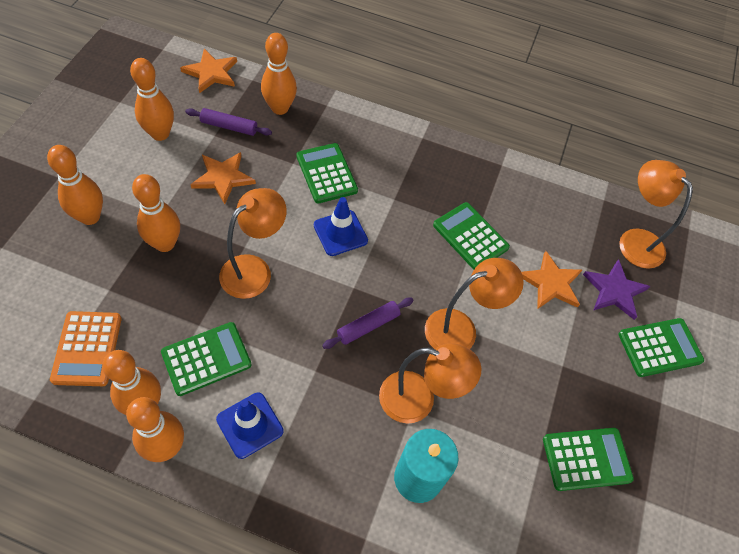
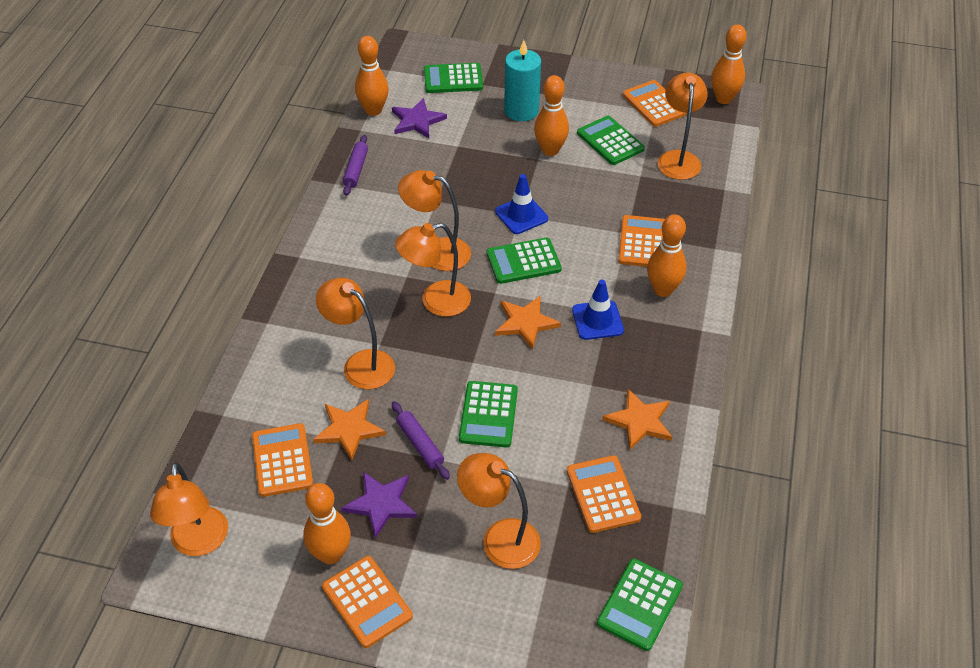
orange bowling pin: [47,145,103,225] [102,350,161,415] [126,397,184,462] [130,58,174,141] [132,174,180,252] [261,33,297,115] = 6 -> [303,483,351,564] [355,36,389,116] [534,75,569,156] [647,214,687,297] [711,25,747,104] = 5
orange calculator: [50,311,122,386] = 1 -> [252,423,313,497] [322,556,413,648] [567,455,641,533] [618,215,665,267] [623,80,687,127] = 5
orange lamp: [219,188,287,299] [379,343,481,424] [425,258,524,349] [619,160,693,269] = 4 -> [150,462,228,556] [316,278,395,389] [395,223,471,317] [398,170,471,271] [457,453,541,569] [657,72,708,180] = 6
purple star: [583,259,650,320] = 1 -> [341,472,417,538] [392,98,447,138] = 2

